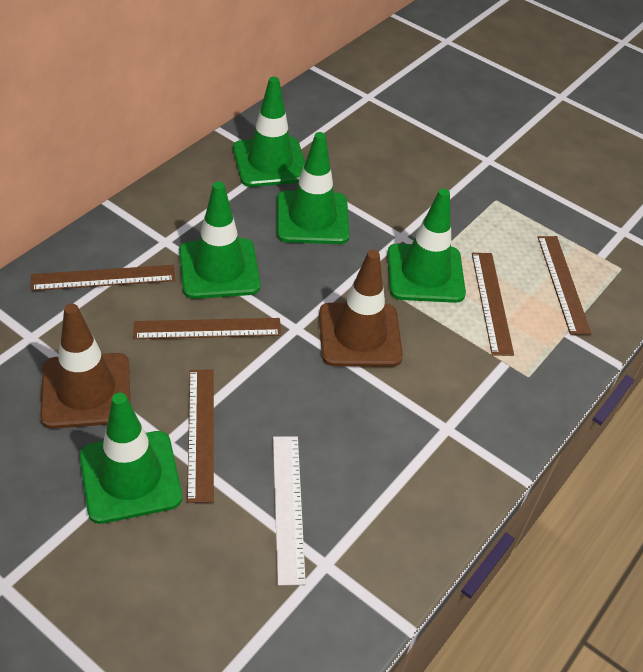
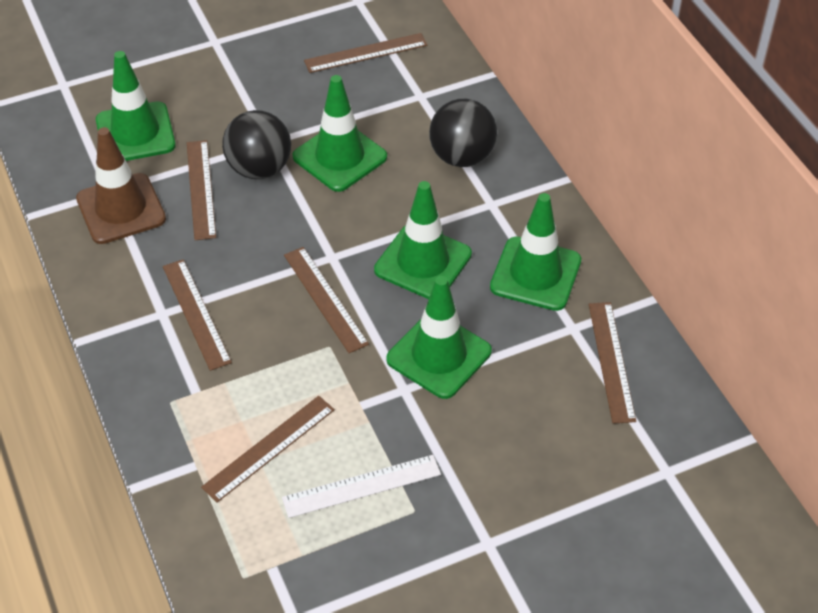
black ball: none = 0 -> [222,110,291,179] [429,99,497,167] = 2
brown ruler: [30,265,175,291] [133,318,281,339] [187,370,214,503] [472,253,514,356] [538,236,592,335] = 5 -> [163,259,232,371] [187,140,216,240] [201,396,335,503] [284,247,369,353] [304,33,427,73] [589,302,636,424] = 6
brown traffic cone: [40,303,130,429] [319,250,403,367] = 2 -> [76,127,166,244] = 1

